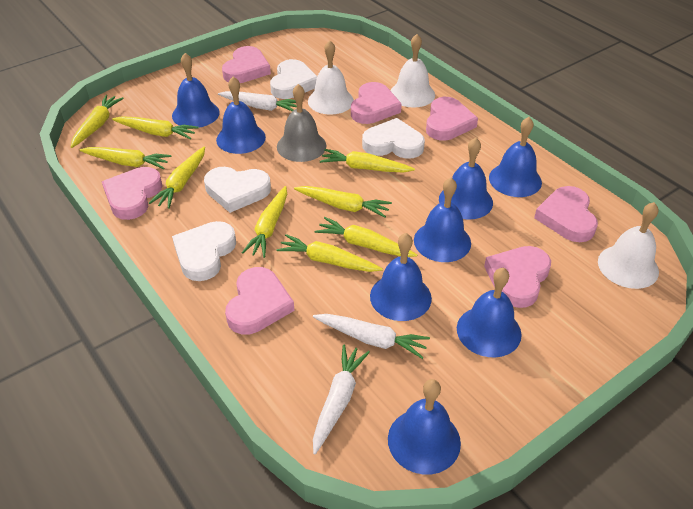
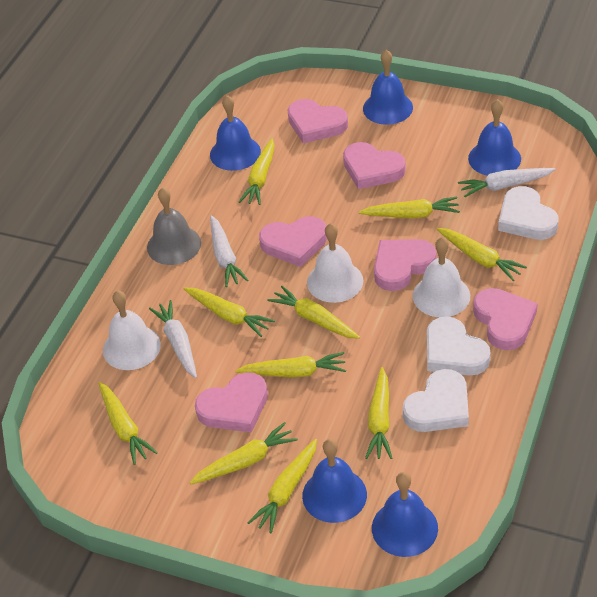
blue bell: [172,53,220,128] [216,77,266,154] [370,233,432,321] [388,379,461,475] [414,178,471,262] [439,138,493,220] [457,267,521,357] [489,117,542,197] = 8 -> [210,95,261,171] [302,439,367,523] [363,50,413,125] [372,472,438,557] [468,99,521,176] = 5
pink heart: [102,167,163,220] [222,46,271,83] [225,267,294,335] [351,82,402,124] [426,97,478,141] [484,246,551,308] [534,186,598,242] = 7 -> [195,372,268,433] [259,216,327,267] [288,99,348,143] [343,142,406,189] [374,239,436,291] [473,288,538,350] = 6
white heart: [172,221,236,281] [204,167,271,213] [270,59,317,99] [362,118,425,159] = 4 -> [403,369,469,432] [427,316,491,375] [498,186,559,240] = 3
yellow carrot: [71,95,124,148] [80,147,171,169] [112,116,198,139] [149,146,205,209] [242,186,287,258] [276,234,383,272] [294,186,392,218] [315,217,417,257] [320,149,415,173] = 9 -> [99,382,158,465] [184,288,275,337] [190,422,298,484] [235,352,346,378] [239,138,275,205] [248,439,317,533] [268,286,360,339] [359,197,460,218] [365,367,392,459] [437,228,527,281] = 10

